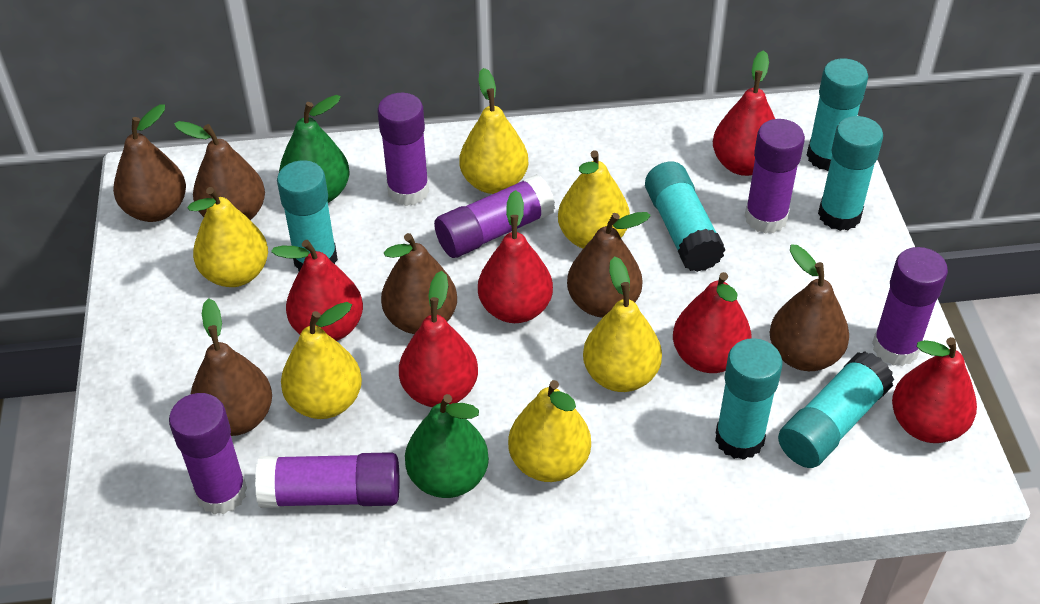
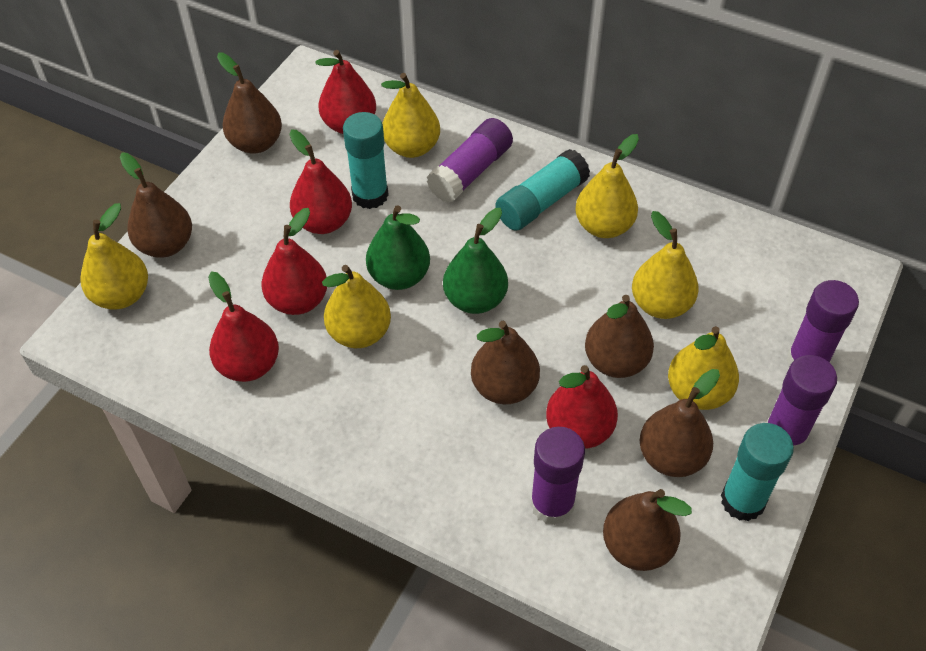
purple glue stick: [169,393,247,514] [255,452,399,508] [378,93,429,206] [434,174,555,258] [745,119,805,234] [872,247,948,366] = 6 -> [427,118,513,203] [530,427,585,525] [766,355,837,454] [786,280,859,367] = 4
red pear: [271,240,363,341] [399,271,478,407] [478,190,553,323] [673,272,751,373] [713,50,775,176] [892,337,977,443] = 6 -> [208,272,279,382] [261,208,327,315] [289,129,352,234] [315,50,376,134] [546,365,618,449] = 5
turquoise glue stick: [277,160,338,271] [645,161,725,272] [715,338,783,460] [778,351,894,468] [807,58,868,171] [818,116,883,231] = 6 -> [343,112,389,209] [495,149,590,231] [721,423,794,521] = 3

